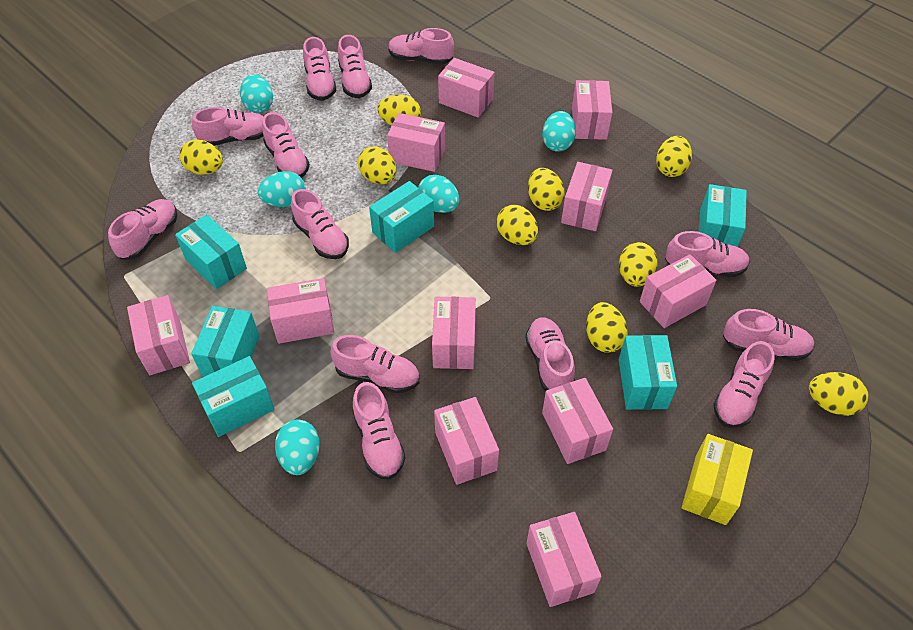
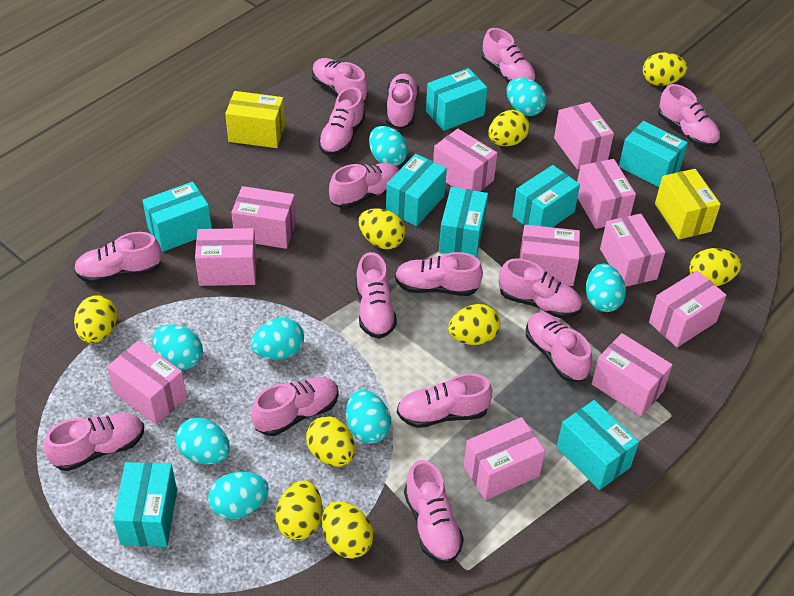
pink shoe: [108,199,177,259] [192,107,264,146] [262,112,310,178] [291,189,349,259] [303,37,337,101] [331,335,420,393] [338,35,372,98] [352,382,406,480] [388,28,454,65] [525,317,575,391] [665,231,750,277] [713,341,775,428] [723,309,815,361] = 13 -> [44,413,144,471] [74,232,162,284] [251,377,339,436] [312,58,368,101] [318,87,365,156] [329,163,399,209] [356,252,397,339] [386,74,419,129] [395,252,483,296] [397,373,492,428] [404,460,464,564] [482,28,536,83] [499,258,582,318] [526,312,592,382] [658,84,720,148] = 15
turquoise box: [175,214,247,289] [191,306,259,377] [192,356,275,437] [369,181,434,253] [619,335,677,410] [699,184,747,247] = 6 -> [113,462,177,547] [143,182,212,252] [386,154,447,226] [426,68,487,131] [439,187,488,257] [512,165,580,227] [556,400,639,490] [619,121,688,187] = 8
turquoise egg: [240,74,273,113] [258,171,305,207] [275,420,320,475] [418,175,459,213] [542,111,576,152] = 5 -> [152,324,203,370] [176,418,230,465] [208,472,269,519] [251,318,304,360] [346,390,391,444] [369,126,408,166] [507,78,546,116] [586,264,626,312] = 8
yellow box: [682,434,753,525] = 1 -> [225,91,285,148] [655,169,721,239] = 2

